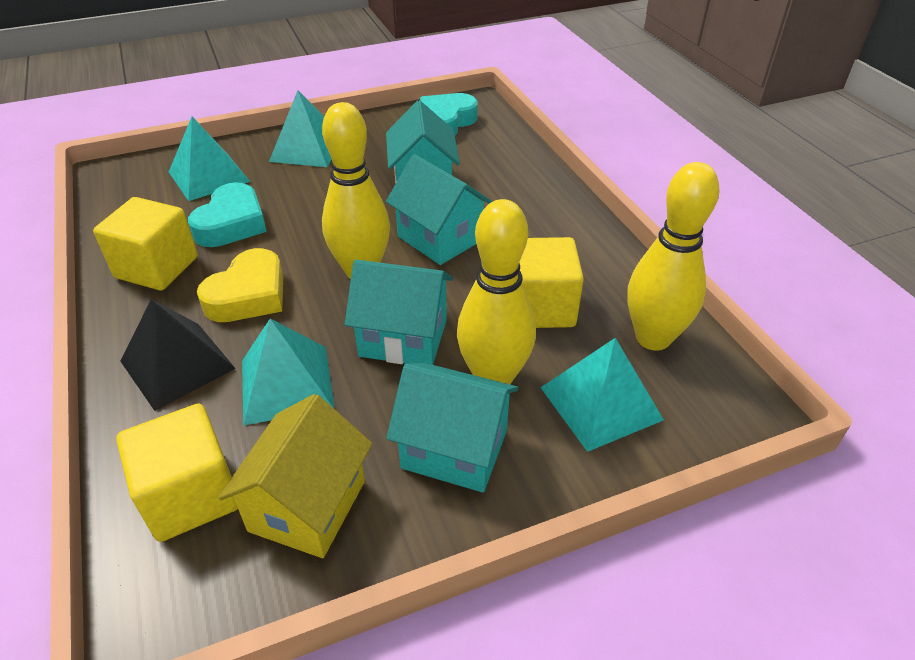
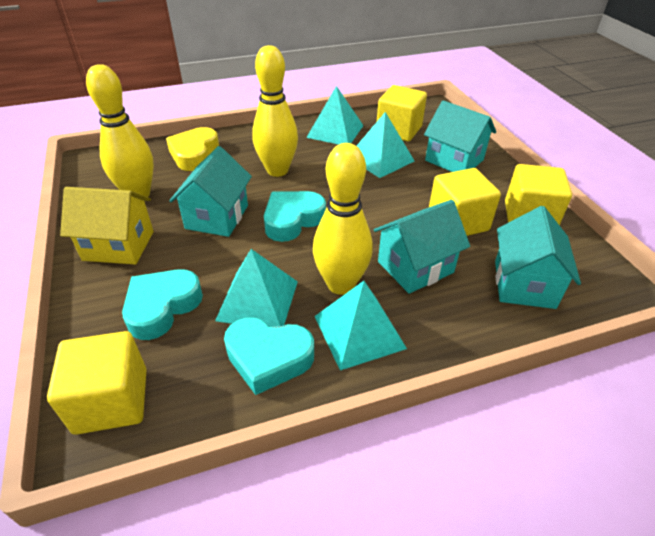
black pyramid: [120,299,236,411] = 1 -> none = 0
turquoise heart: [188,182,267,247] [420,93,478,135] = 2 -> [122,269,203,340] [224,317,314,395] [264,191,326,242] = 3
yellow cube: [93,197,198,290] [116,404,238,542] [519,237,584,328] = 3 -> [47,331,147,435] [377,85,427,141] [429,168,501,236] [505,164,572,225] = 4

